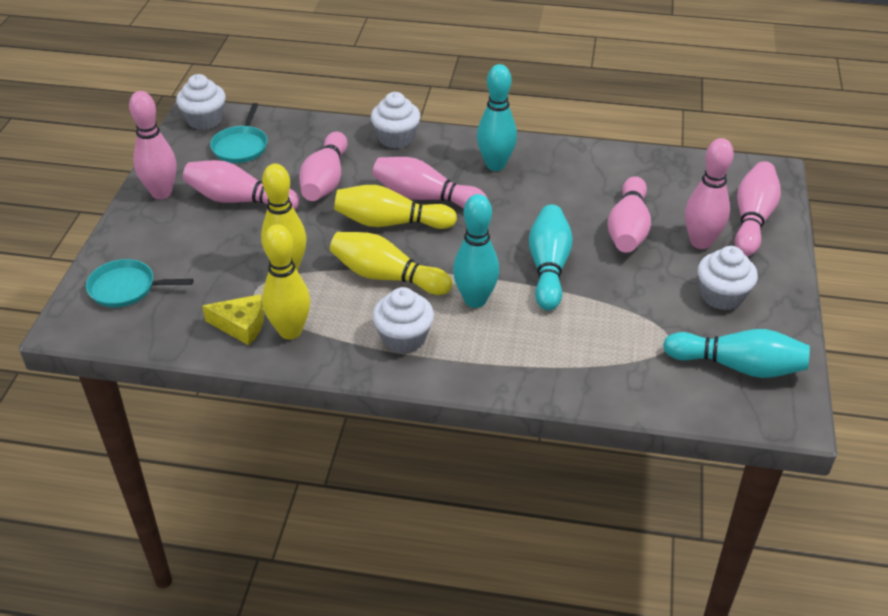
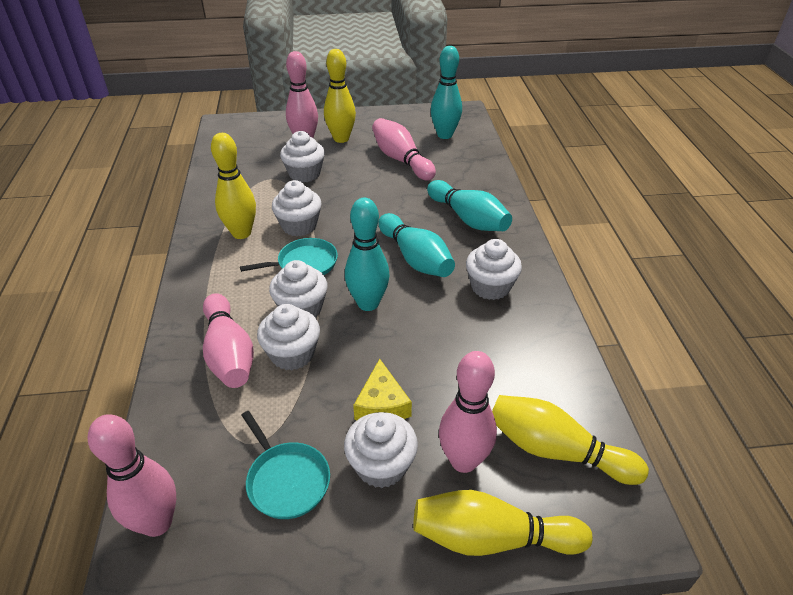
pink bowling pin: [129,91,177,199] [183,160,299,210] [299,132,348,201] [372,157,487,208] [607,176,651,253] [685,138,734,249] [735,161,781,256] = 7 -> [88,414,176,537] [203,293,254,388] [286,51,318,138] [372,118,436,181] [439,351,497,473] = 5
white cupcake: [176,74,226,130] [371,92,421,149] [372,287,434,354] [698,246,758,310] = 4 -> [257,304,320,370] [269,260,328,318] [272,180,322,236] [280,131,325,182] [344,412,418,488] [466,239,522,300] = 6

